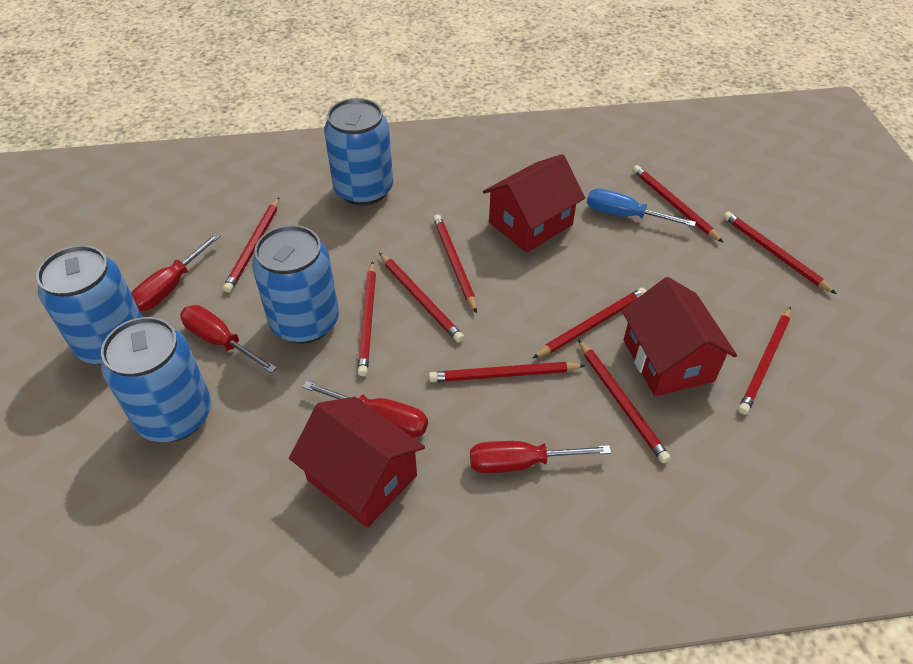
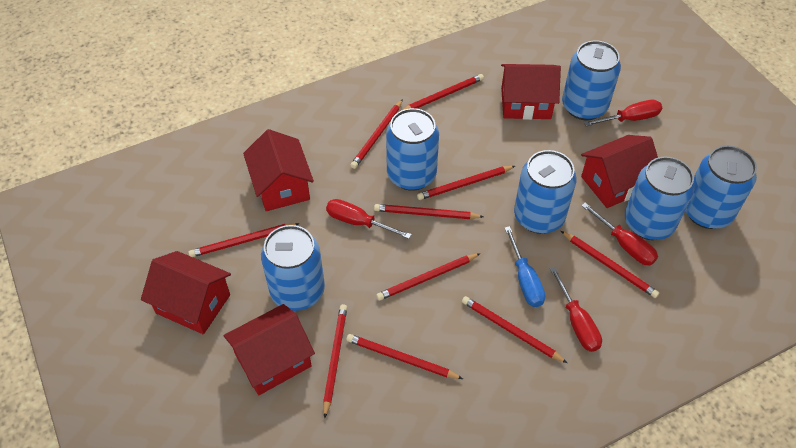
blue can: [36,245,142,365] [101,317,211,442] [252,225,339,344] [324,98,393,206] = 4 -> [261,225,325,311] [386,108,439,191] [514,150,577,234] [562,41,621,120] [625,157,695,240] [685,146,757,229] = 6
red house: [289,397,425,528] [483,154,585,253] [622,277,737,397] = 3 -> [141,251,231,334] [224,304,315,395] [243,129,314,211] [501,64,561,120] [581,135,658,208] = 5

